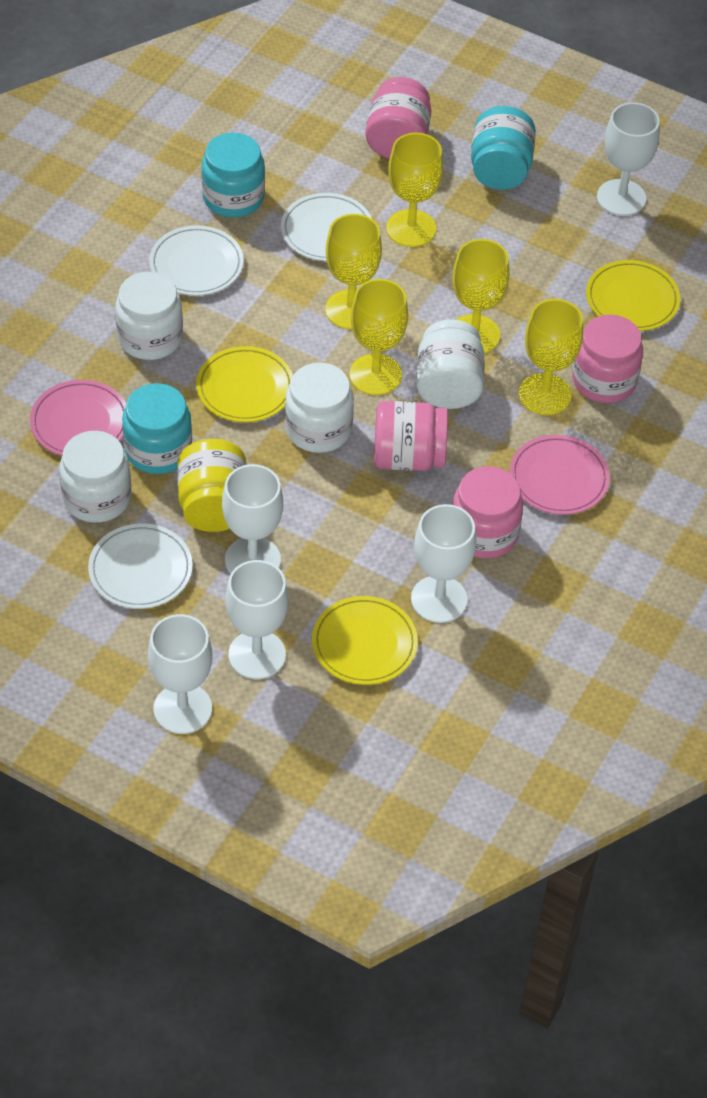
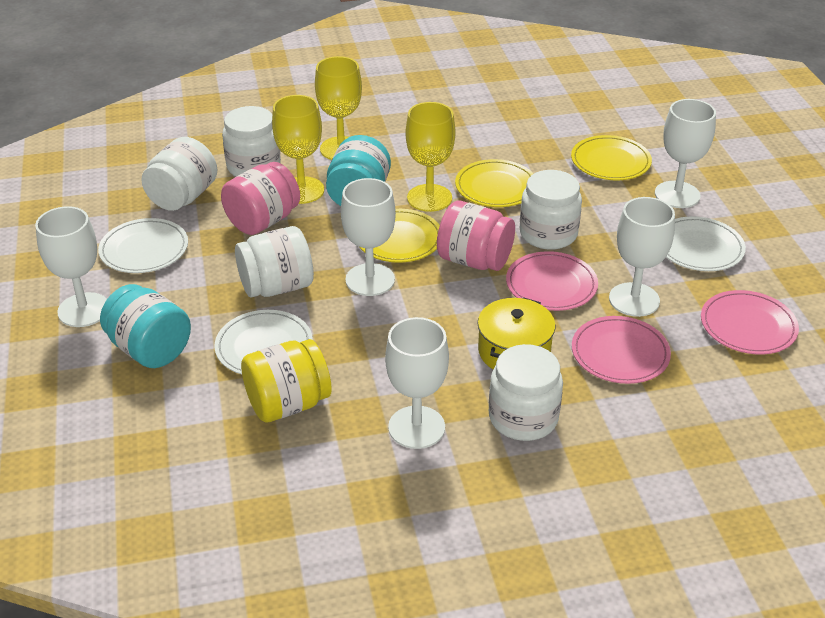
pink jar: [365,77,431,159] [374,401,448,471] [452,466,523,559] [572,315,643,403] = 4 -> [221,162,300,235] [437,201,515,271] = 2
pink plate: [30,380,126,456] [509,435,610,515] = 2 -> [506,251,598,311] [572,316,671,384] [701,290,799,354] = 3
turquoise jar: [122,383,192,474] [201,132,265,218] [471,106,536,190] = 3 -> [100,284,191,368] [326,135,391,206] = 2
white jar: [59,431,131,523] [115,272,183,360] [285,363,354,453] [416,319,485,409] = 4 -> [141,137,217,211] [222,106,281,176] [235,226,314,298] [489,344,563,441] [520,170,582,250] = 5
yellow goblet: [325,214,382,329] [350,279,408,395] [386,133,443,247] [453,239,510,354] [519,299,583,415] = 5 -> [272,95,324,204] [315,56,362,160] [406,102,456,212] = 3
yellow pot: none = 0 -> [478,297,556,369] = 1

